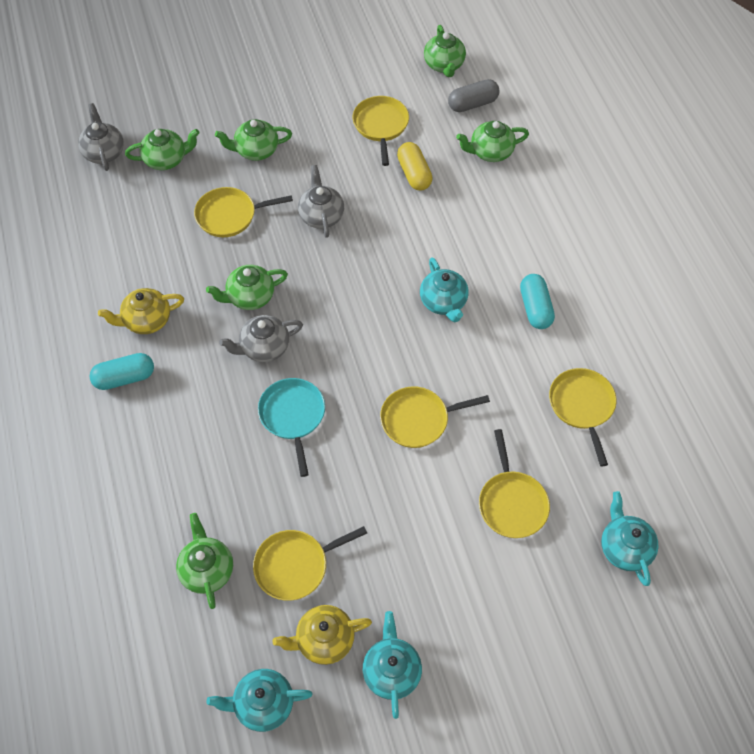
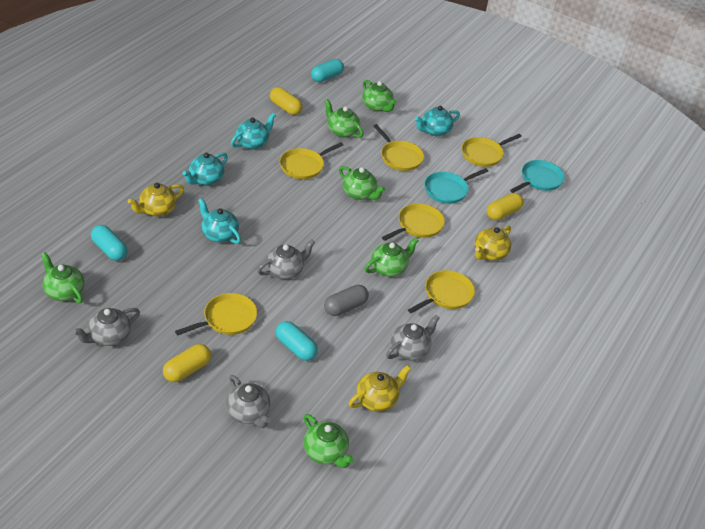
grey teapot: [78,103,124,171] [219,315,303,362] [298,165,344,238] = 3 -> [73,308,140,346] [226,375,270,428] [257,240,315,279] [386,315,440,361] = 4
turquoise capsule: [89,353,154,390] [520,274,555,329] = 2 -> [91,225,127,261] [276,321,318,361] [311,59,344,82] = 3
turquoise pan: [258,378,325,477] = 1 -> [424,168,488,204] [510,160,565,193] = 2
yellow capsule: [397,142,432,191] = 1 -> [163,344,211,382] [270,87,303,115] [487,193,523,220] = 3
yellow teapot: [98,288,184,334] [272,605,372,665] = 2 -> [128,183,184,216] [349,365,411,412] [475,226,511,260] = 3

